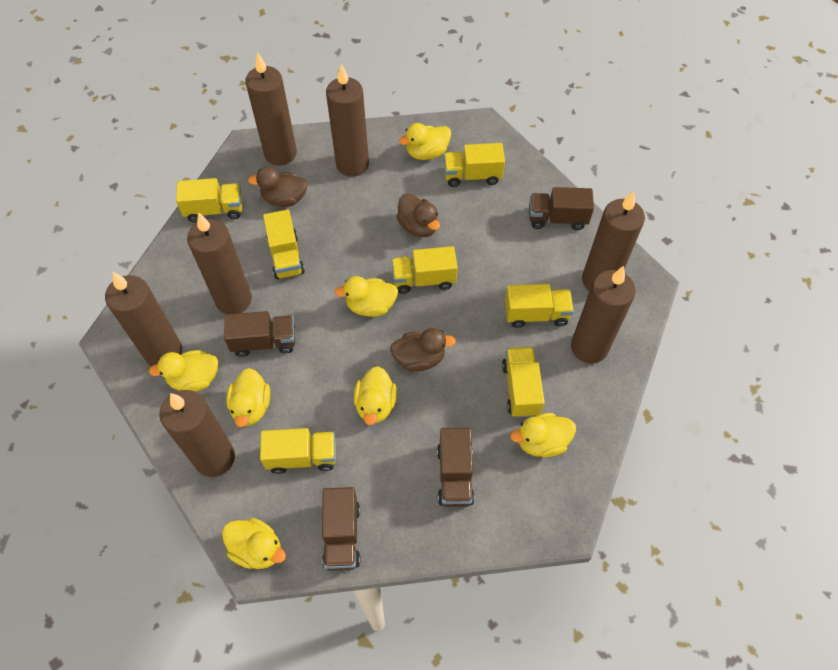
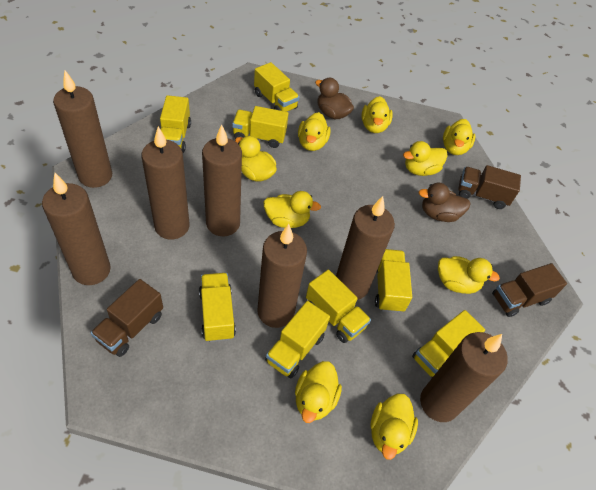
brown duck: [248,166,308,207] [390,328,456,372] [396,193,440,237] = 3 -> [315,78,354,119] [418,183,471,222] = 2
brown truck: [224,311,295,357] [322,487,360,571] [437,428,474,507] [529,187,594,230] = 4 -> [91,279,163,357] [458,165,521,209] [492,263,567,317] = 3
yellow duck: [149,350,218,391] [222,518,286,569] [226,368,270,427] [334,276,398,317] [354,366,397,425] [399,123,451,160] [510,413,576,457] = 7 -> [235,136,277,182] [264,191,321,228] [295,361,342,423] [298,112,331,151] [362,96,393,133] [370,394,418,460] [403,141,448,176] [438,256,500,294] [443,119,475,155] = 9
yellow truck: [176,178,242,222] [260,428,336,474] [263,210,305,279] [391,246,458,294] [444,143,505,187] [502,347,545,418] [505,284,574,328] = 7 -> [160,95,191,153] [199,273,236,342] [232,106,288,148] [254,62,299,112] [265,301,330,378] [306,270,371,343] [375,249,412,313] [412,310,485,378] = 8

